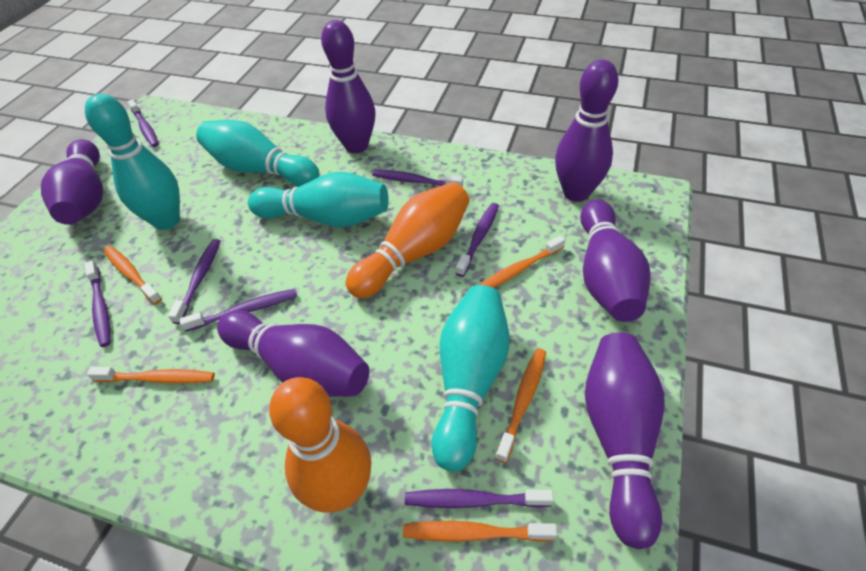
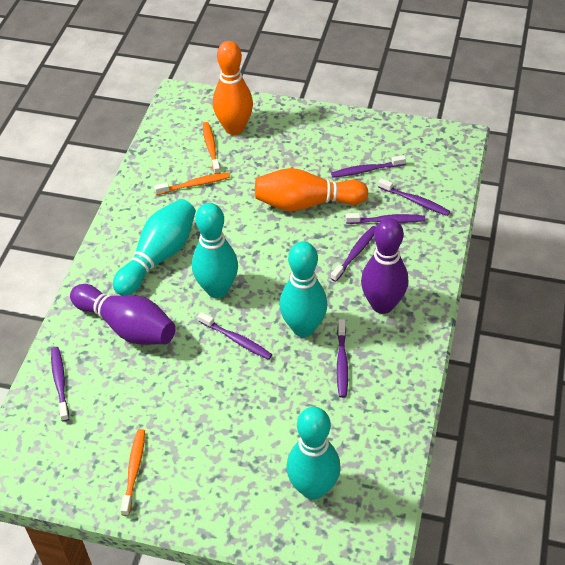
orange toothbrush: [87,367,215,384] [103,246,162,305] [403,521,557,542] [479,235,565,288] [496,348,546,463] = 5 -> [120,429,145,516] [154,172,230,195] [203,122,221,174] = 3
purple bowling pin: [41,139,103,225] [217,310,369,397] [321,20,376,153] [555,60,619,202] [580,199,651,322] [585,332,665,550] = 6 -> [70,284,176,345] [361,218,408,314] = 2

